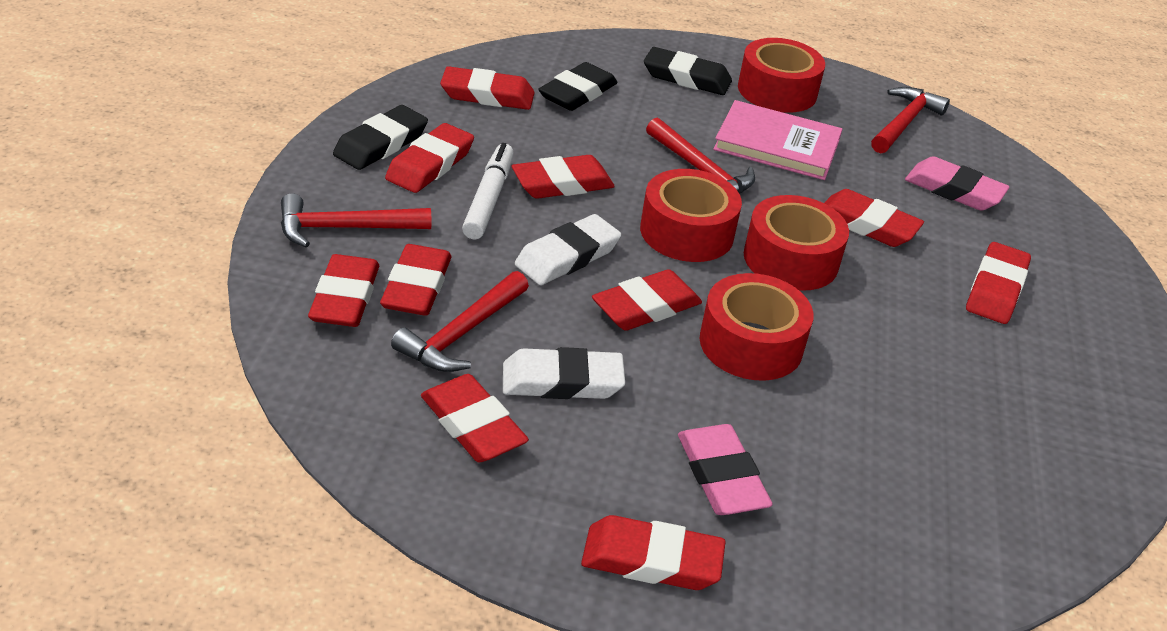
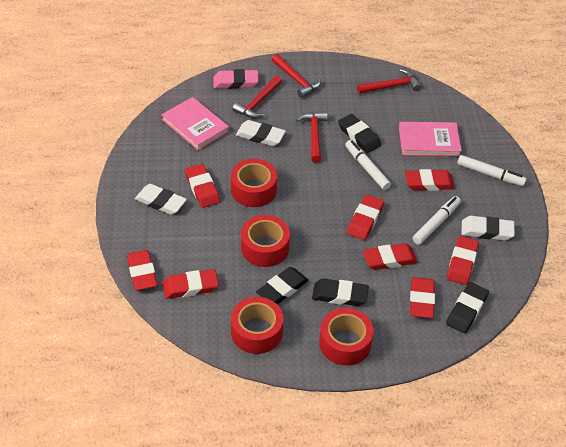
black eraser: [333,105,428,170] [538,62,617,111] [644,47,732,95] = 3 -> [256,267,308,305] [312,279,369,306] [338,114,381,153] [446,282,489,333] = 4
pink book: [713,100,842,180] = 1 -> [161,97,229,150] [399,122,462,156] = 2
pink eraser: [678,424,773,515] [905,156,1010,211] = 2 -> [213,69,259,89] = 1
red eraser: [308,254,379,327] [380,244,452,316] [385,123,474,193] [421,374,529,462] [440,66,535,110] [512,155,615,199] [581,515,726,590] [592,269,702,331] [824,189,924,247] [966,242,1031,324] = 10 -> [127,250,158,290] [162,269,219,299] [185,164,220,208] [347,194,384,240] [363,243,417,270] [405,169,455,191] [410,277,435,318] [447,236,479,285] = 8
white eraser: [503,347,625,399] [515,214,621,285] = 2 -> [135,184,187,215] [236,120,286,146] [461,216,515,241] = 3
white marker: [462,143,514,239] = 1 -> [345,140,391,190] [413,196,461,245] [457,155,526,186] = 3

